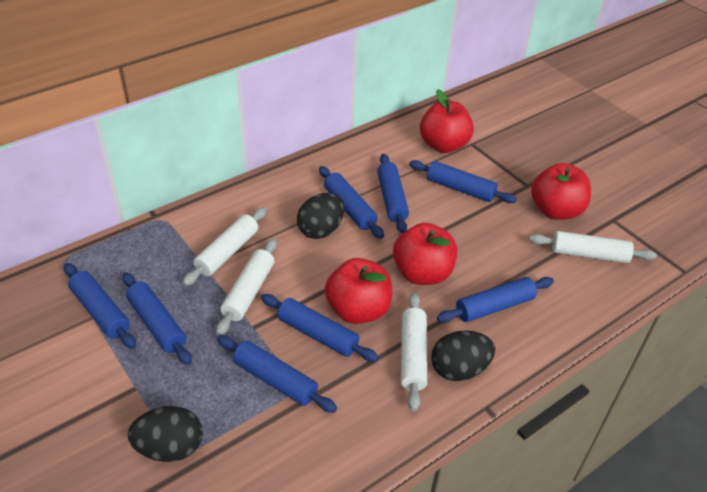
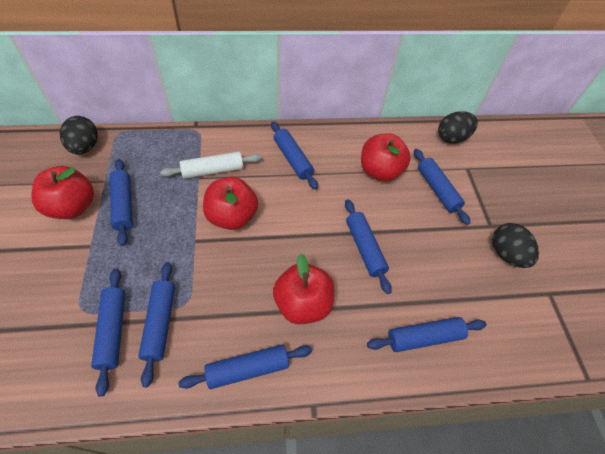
white rolling pin: [182,207,267,286] [216,239,277,336] [401,293,427,411] [529,231,657,263] = 4 -> [160,152,261,179] = 1

